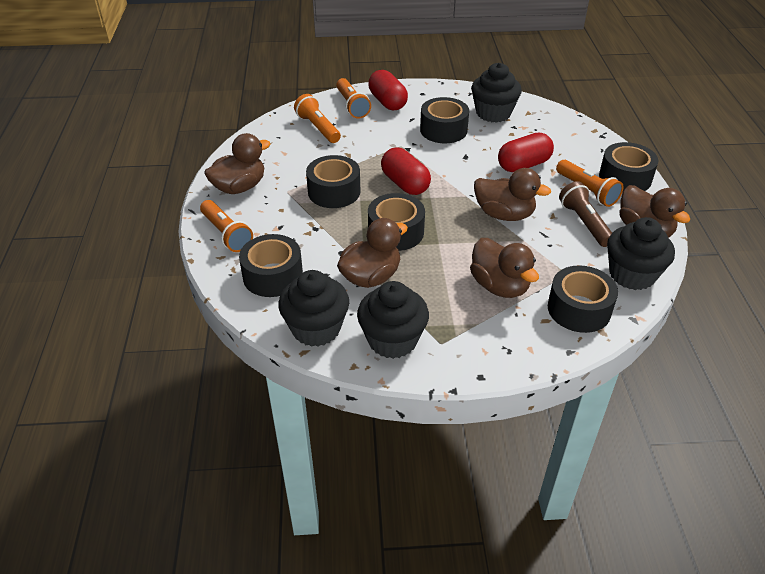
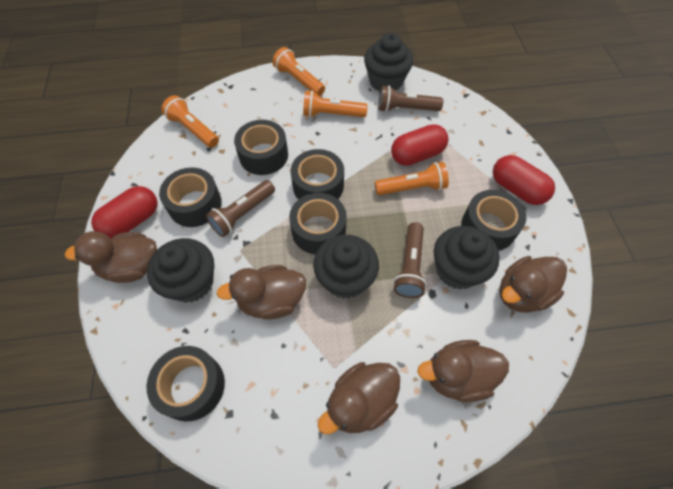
brown flashlight: [559,181,612,247] = 1 -> [206,180,275,237] [378,85,443,112] [393,222,427,298] = 3

